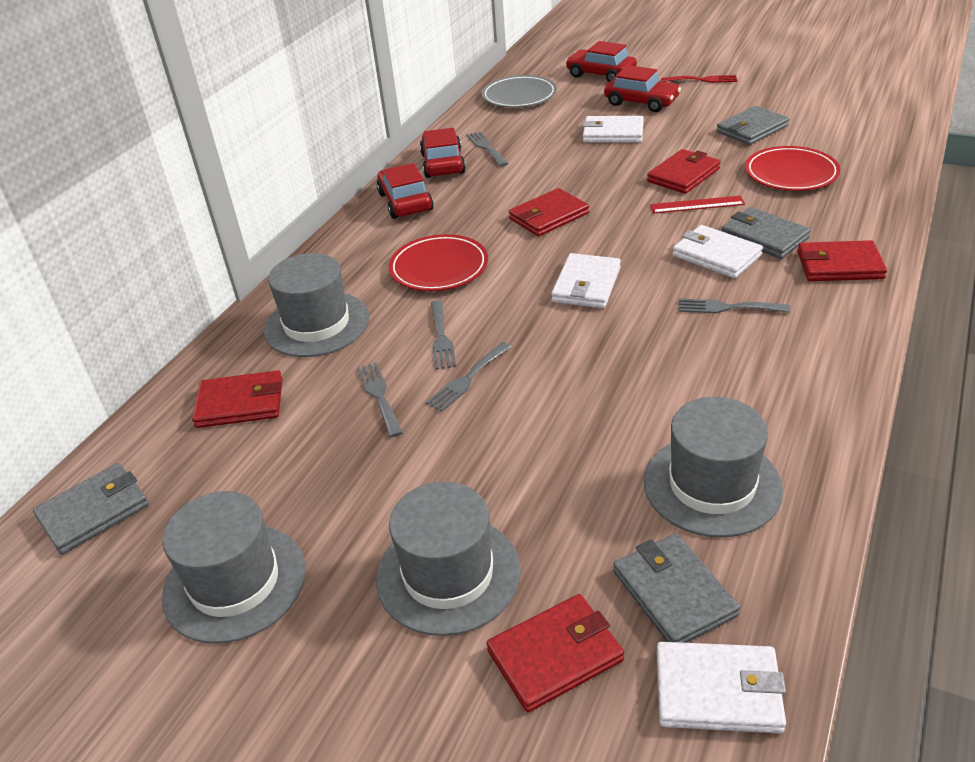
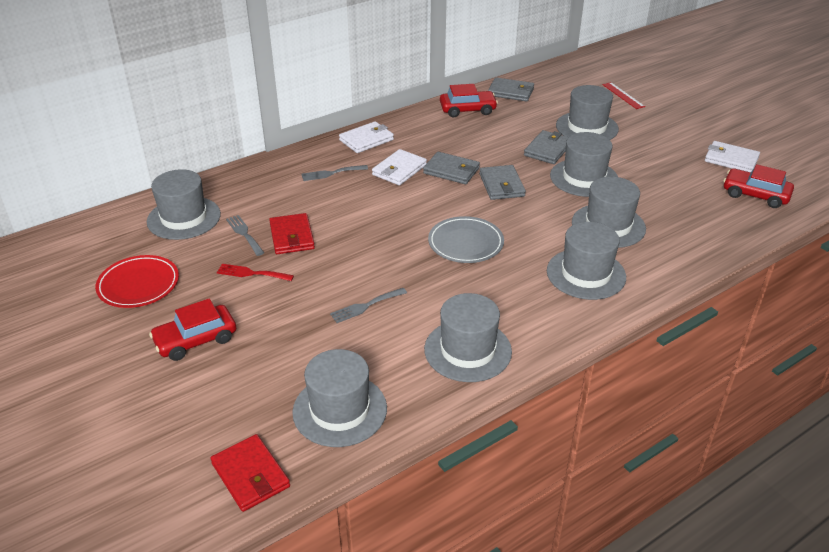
grey fork: [357,362,403,437] [426,342,511,412] [431,300,457,370] [467,131,508,166] [678,299,791,313] = 5 -> [226,215,264,256] [301,165,368,181] [330,288,407,323] = 3
grey hat: [162,491,306,644] [264,253,369,357] [376,482,521,636] [644,397,783,538] = 4 -> [147,169,221,240] [292,349,387,447] [424,293,512,382] [547,222,626,300] [550,132,618,197] [556,85,619,140] [572,177,646,248] = 7
red car: [377,163,434,219] [420,128,466,178] [566,41,637,82] [604,65,681,112] = 4 -> [149,298,236,361] [440,84,498,117] [723,164,794,208] = 3
red plate: [389,234,488,291] [745,146,841,191] = 2 -> [95,255,179,308] = 1
red wallet: [192,370,282,428] [486,594,624,712] [509,188,589,236] [647,149,721,194] [797,240,887,281] = 5 -> [211,434,290,512] [269,213,315,254] = 2
white wallet: [551,253,621,308] [582,116,644,143] [657,642,786,733] [673,225,763,278] = 4 -> [339,121,394,153] [372,149,427,185] [705,141,760,172] = 3

